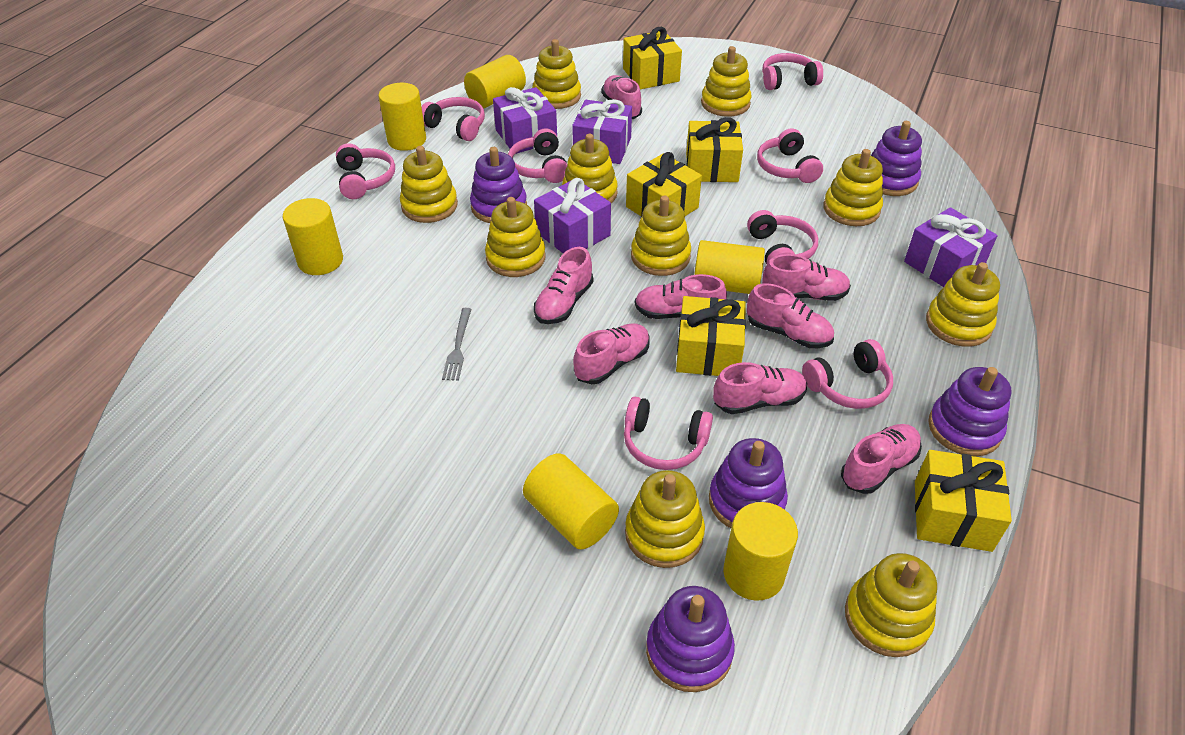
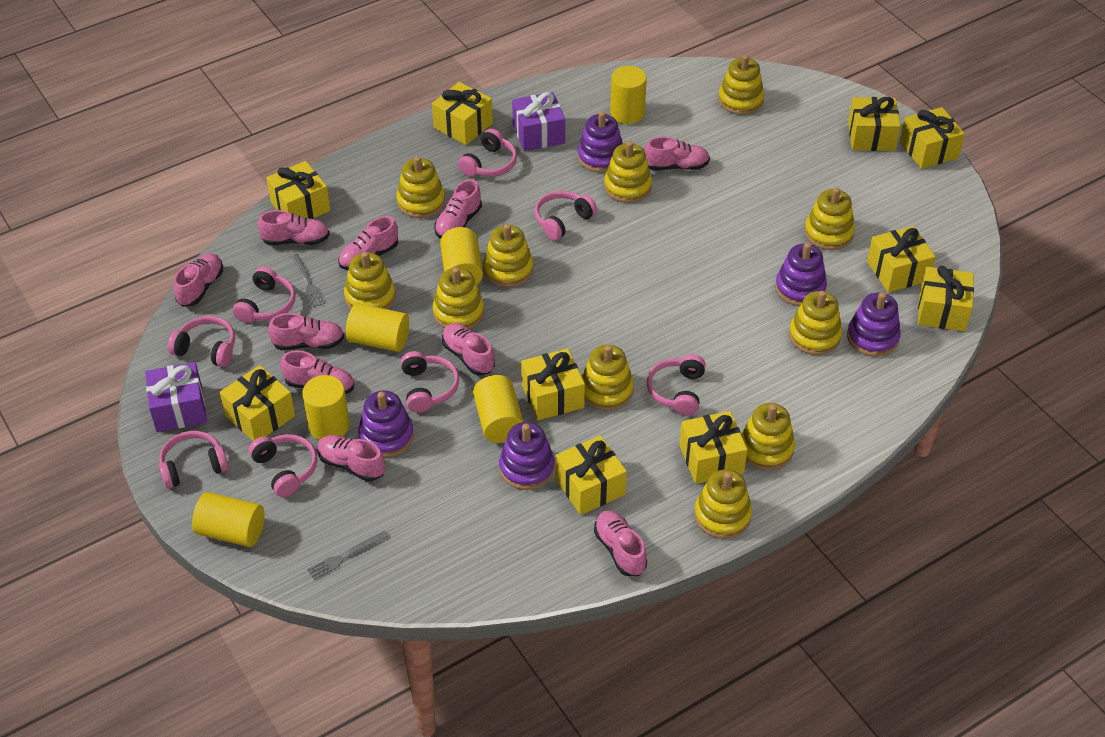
grey fork: [442,308,471,381] = 1 -> [291,254,326,307] [307,531,388,580] = 2
pink shoe: [534,247,593,324] [573,323,650,384] [601,75,642,119] [635,274,727,319] [713,362,807,414] [747,283,834,348] [762,254,851,301] [841,424,922,494] = 8 -> [173,253,223,307] [258,210,330,245] [268,313,344,350] [280,350,354,394] [318,435,385,482] [338,216,398,270] [434,179,482,239] [442,323,495,375] [594,510,647,576] [644,137,710,171] = 10
purple gift: [493,87,557,154] [534,178,611,253] [572,99,632,164] [904,207,997,287] = 4 -> [145,362,207,432] [512,92,565,151] = 2
yellow gift: [623,27,682,90] [626,152,702,217] [676,296,746,376] [686,117,743,182] [915,450,1012,552] = 5 -> [220,365,295,441] [266,161,330,219] [432,82,493,145] [521,348,585,420] [555,435,627,515] [679,411,748,484] [848,97,900,151] [867,226,936,292] [900,107,965,169] [918,266,974,332] = 10
yellow stacking toy: [400,146,458,223] [485,197,546,277] [532,39,581,109] [562,134,618,203] [625,470,705,568] [631,195,691,276] [701,46,751,117] [823,149,883,226] [845,553,937,657] [926,262,1000,347] = 10 -> [344,252,396,309] [396,156,445,218] [433,267,484,329] [483,224,533,287] [582,345,634,410] [604,141,652,203] [694,469,752,539] [718,55,764,115] [741,403,795,470] [789,291,842,355] [805,188,855,250] = 11

